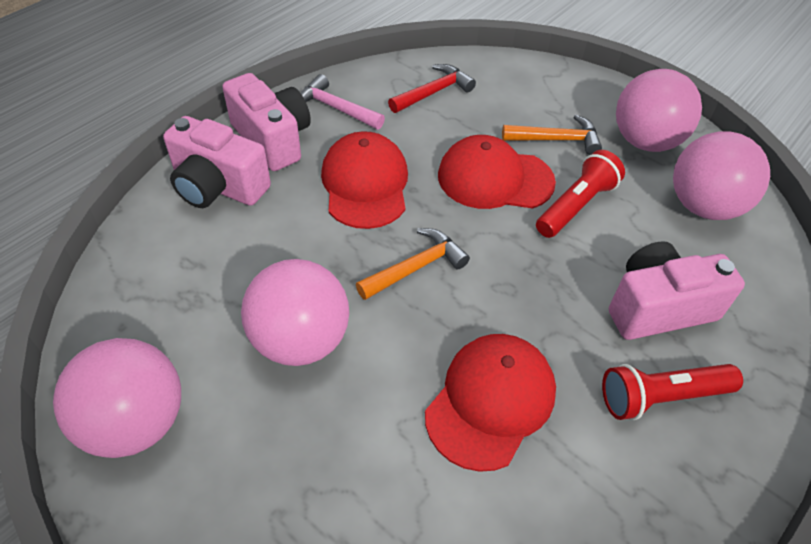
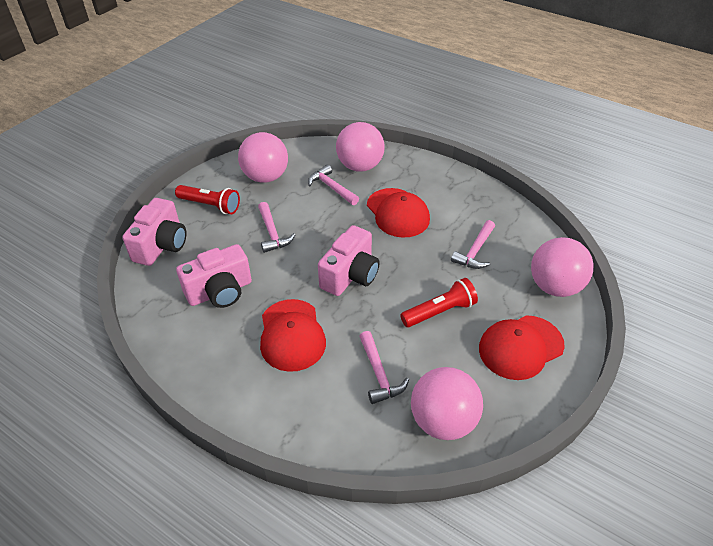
orange hammer: [356,228,470,300] [502,115,602,155] = 2 -> none = 0
pink hammer: [301,74,385,130] = 1 -> [258,202,295,253] [308,165,359,205] [359,331,409,404] [451,220,495,269] = 4
red hammer: [388,64,476,113] = 1 -> none = 0

